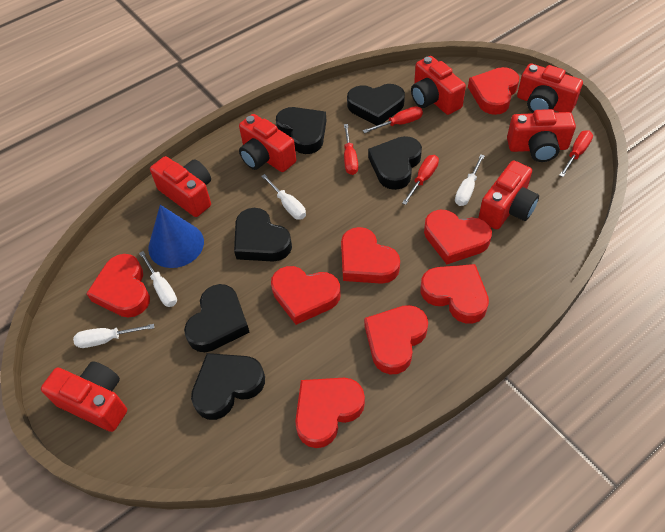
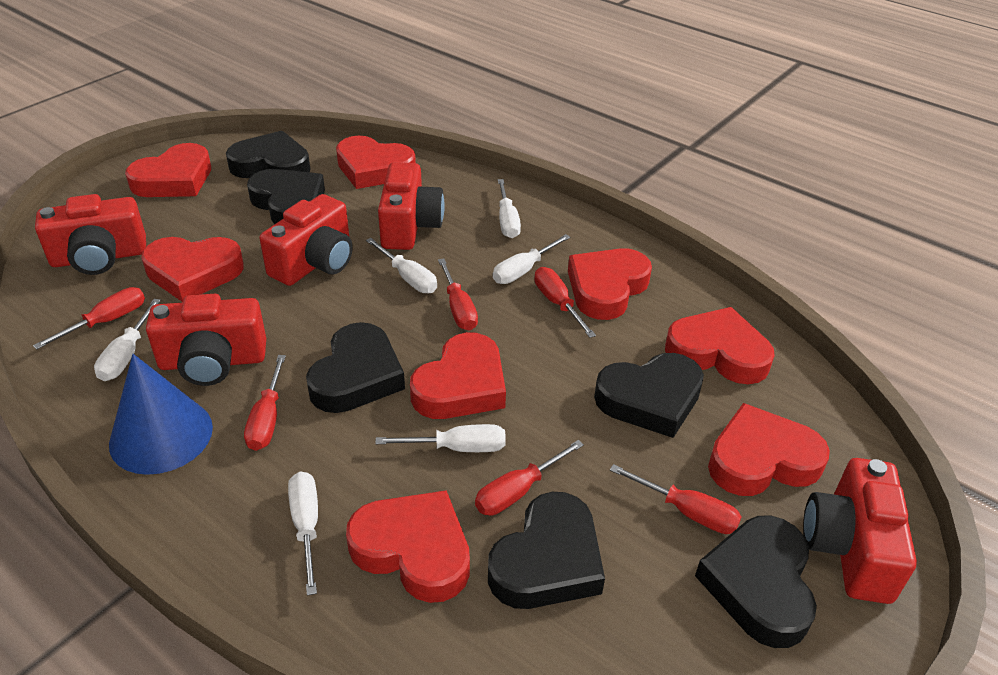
red camera: [41,361,127,432] [150,156,211,217] [239,114,296,172] [411,56,466,115] [478,160,539,229] [507,109,576,162] [517,63,583,113] = 7 -> [35,194,146,275] [146,294,266,386] [259,194,353,286] [378,162,445,250] [803,458,917,604] = 5
red screwdriver: [344,124,358,175] [363,106,423,133] [402,155,439,205] [559,130,593,177] = 4 -> [33,287,145,349] [244,355,286,451] [438,258,478,331] [475,440,584,515] [534,267,596,338] [610,464,741,534] = 6
white screwdriver: [73,324,154,348] [139,251,177,307] [261,174,306,220] [455,154,485,206] = 4 -> [94,299,161,381] [288,472,318,596] [366,238,437,293] [375,424,506,452] [493,234,570,284] [498,179,521,238] = 6

